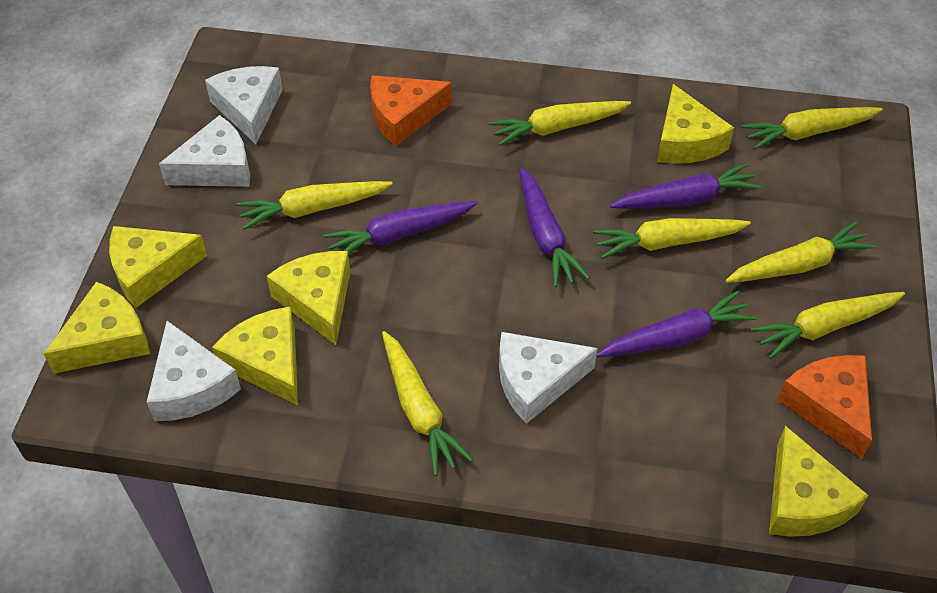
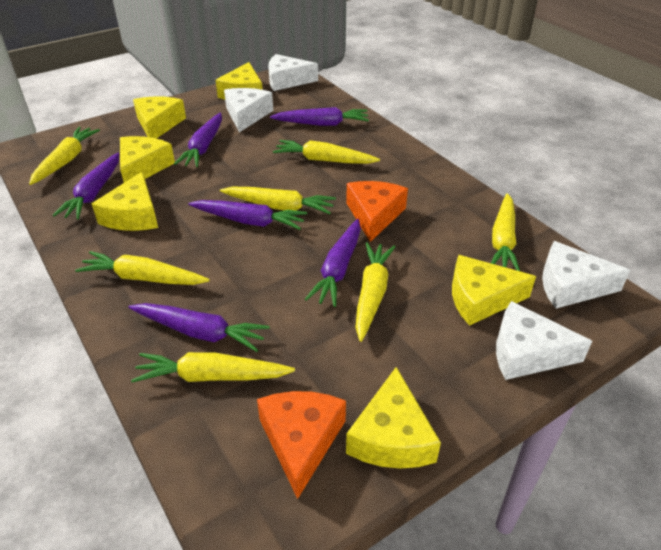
purple carrot: [323,201,477,253] [519,167,590,287] [596,291,757,357] [610,163,761,209] = 4 -> [52,153,119,220] [128,303,270,352] [174,113,222,167] [188,200,307,230] [270,107,369,126] [304,219,361,307] = 6

